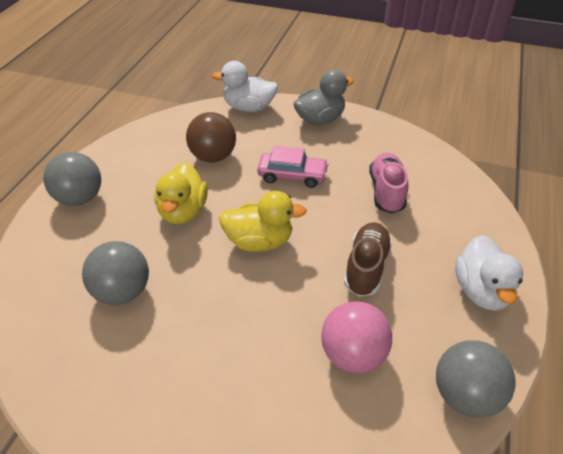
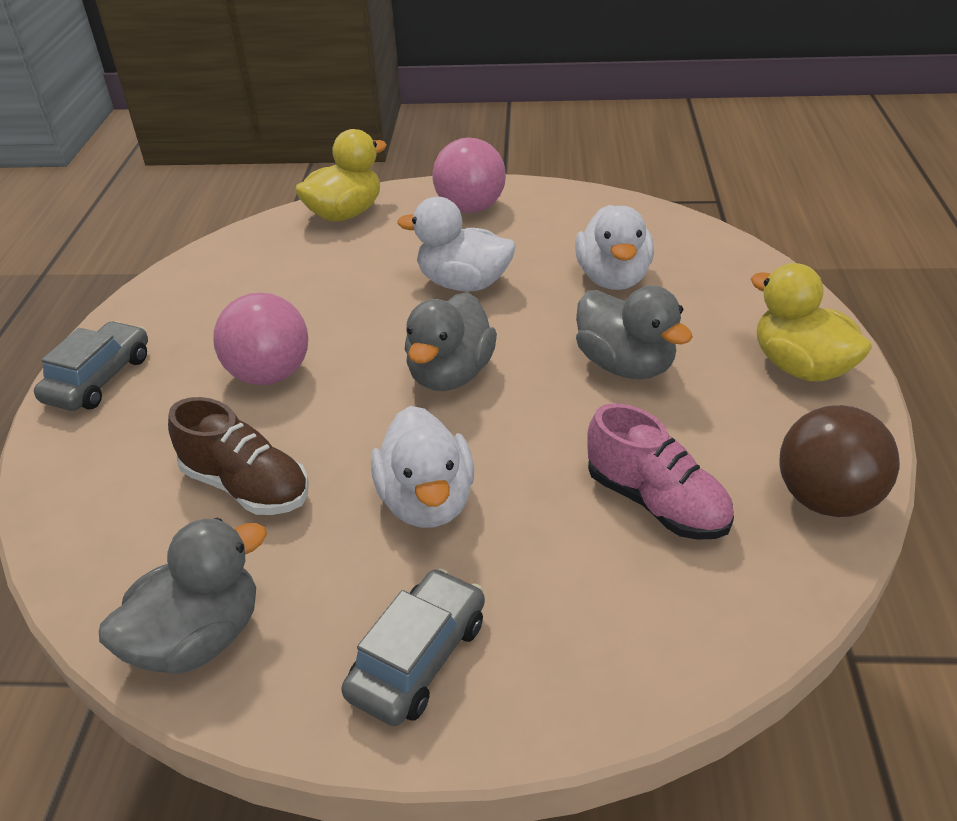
grey ball: [43,152,101,206] [82,241,149,305] [436,340,516,418] = 3 -> none = 0
grey car: none = 0 -> [34,321,148,411] [341,568,485,726] = 2
grey duck: [293,70,354,125] = 1 -> [99,517,267,674] [404,292,497,391] [576,286,693,379] = 3
pink ball: [321,301,392,373] = 1 -> [213,292,308,385] [432,137,506,213] = 2
pink car: [257,146,329,188] = 1 -> none = 0
white duck: [212,61,278,112] [455,235,523,311] = 2 -> [371,406,474,528] [397,197,515,292] [575,205,654,290] = 3

